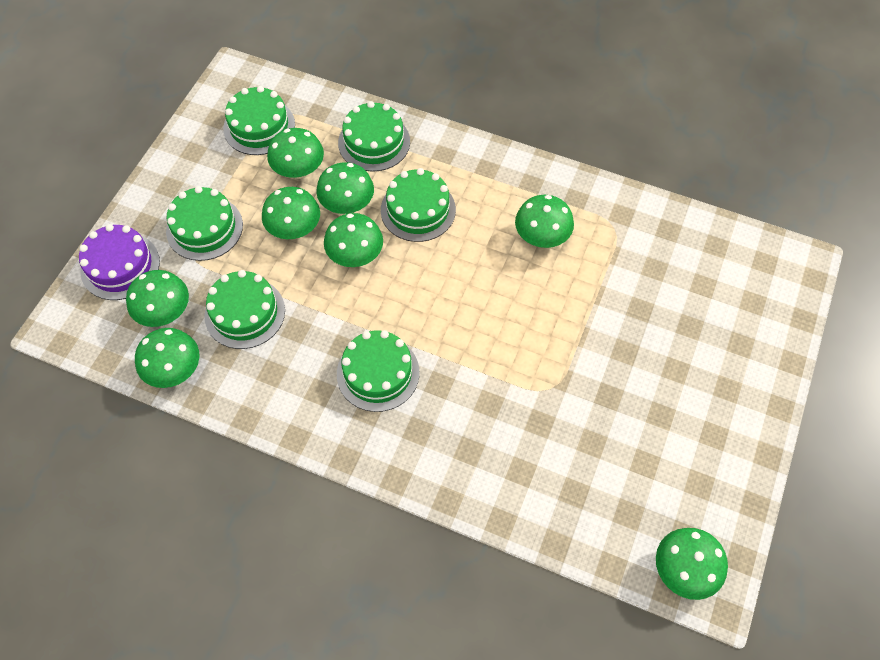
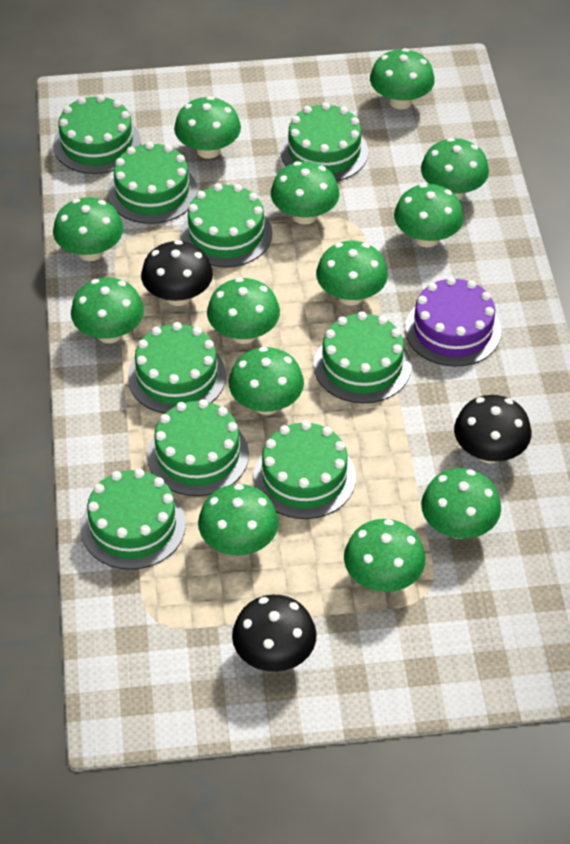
black mushroom: none = 0 -> [141,240,213,306] [232,595,317,672] [454,395,531,464] = 3
green cake: [166,186,243,261] [204,270,285,349] [223,86,295,155] [337,330,420,412] [338,101,410,172] [381,168,456,242] = 6 -> [53,94,141,174] [81,469,186,570] [108,142,197,224] [128,322,226,414] [147,399,249,496] [181,183,272,267] [253,421,356,519] [281,102,368,181] [314,311,411,403] = 9
green mushroom: [126,270,189,327] [135,328,199,388] [262,187,320,239] [267,128,324,179] [316,162,374,214] [324,213,383,267] [515,195,574,248] [656,528,728,600] = 8 -> [53,197,123,261] [71,277,144,343] [174,96,241,159] [198,484,279,555] [207,278,280,344] [229,347,304,415] [271,161,339,225] [316,241,388,306] [344,519,426,592] [370,48,435,109] [394,183,464,247] [421,138,489,200] [421,468,501,539] = 13

